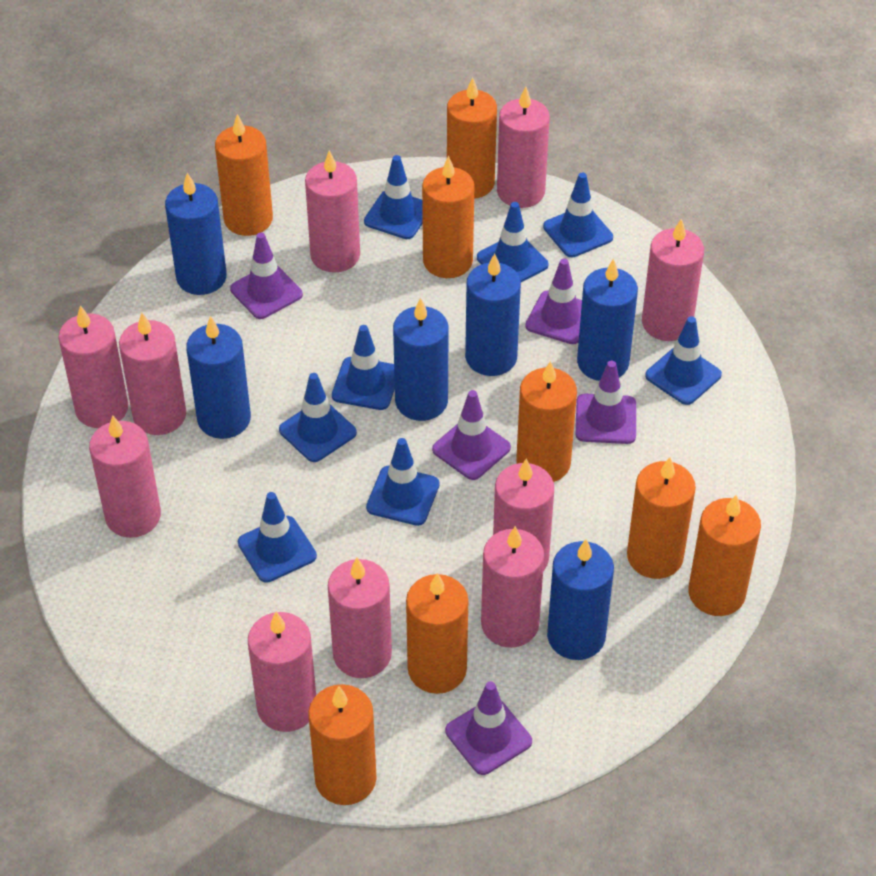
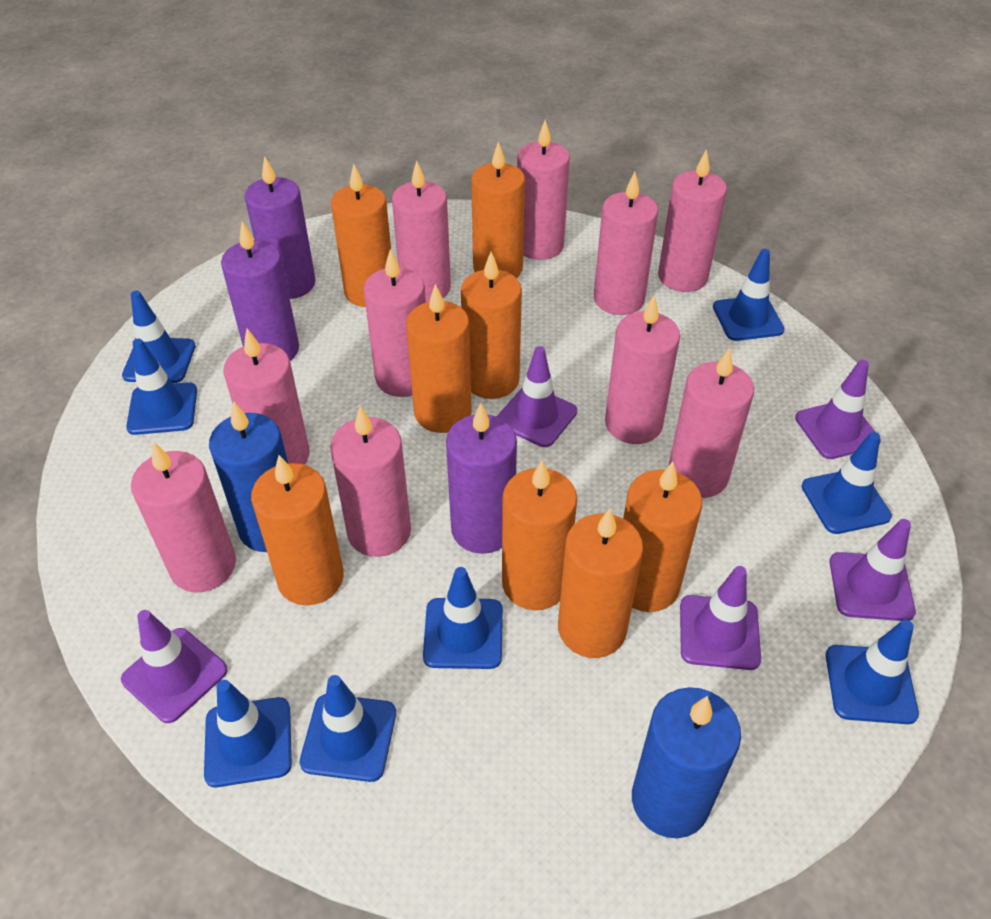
blue candle: [165,172,227,295] [186,316,251,439] [393,298,449,421] [465,253,521,376] [547,539,614,660] [577,258,638,381] = 6 -> [209,401,288,552] [632,687,741,838] = 2
purple candle: none = 0 -> [221,222,299,361] [244,156,316,299] [446,403,517,554] = 3

